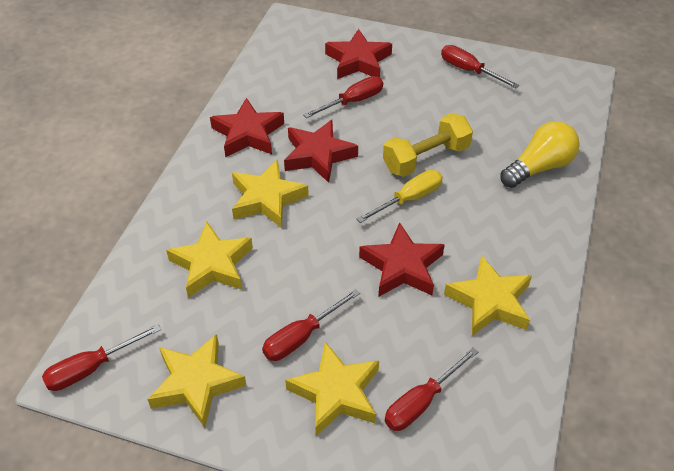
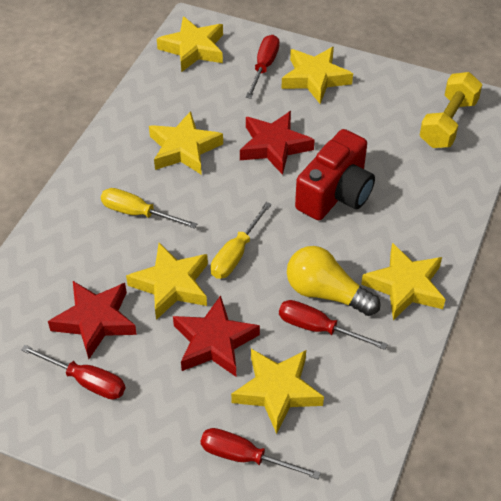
red camera: none = 0 -> [295,129,375,220] = 1
red screwdriver: [42,324,161,391] [262,289,360,361] [303,76,383,118] [384,348,478,431] [441,45,519,88] = 5 -> [21,345,125,400] [200,428,321,479] [246,35,280,99] [279,300,388,350] = 4
red star: [210,98,284,157] [284,120,358,183] [325,29,392,79] [359,222,445,297] = 4 -> [48,281,137,359] [173,295,260,377] [240,111,315,175] = 3
yellow screwdriver: [356,170,443,223] = 1 -> [101,188,197,229] [211,202,272,279] = 2
yellow star: [147,334,247,428] [166,221,253,298] [232,159,309,228] [285,341,379,436] [444,255,532,336] = 5 -> [126,243,208,320] [149,111,223,175] [157,16,223,72] [231,349,324,434] [281,47,353,104] [361,243,446,320] = 6

